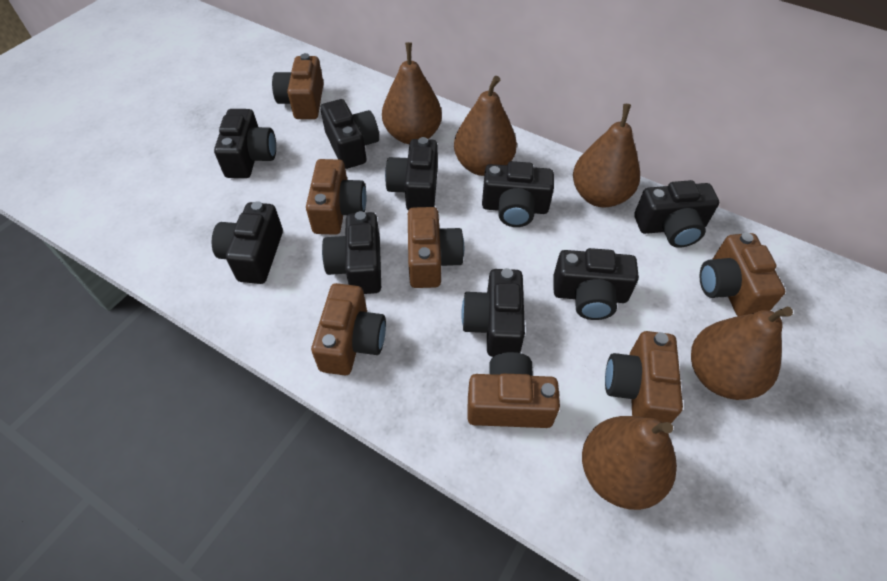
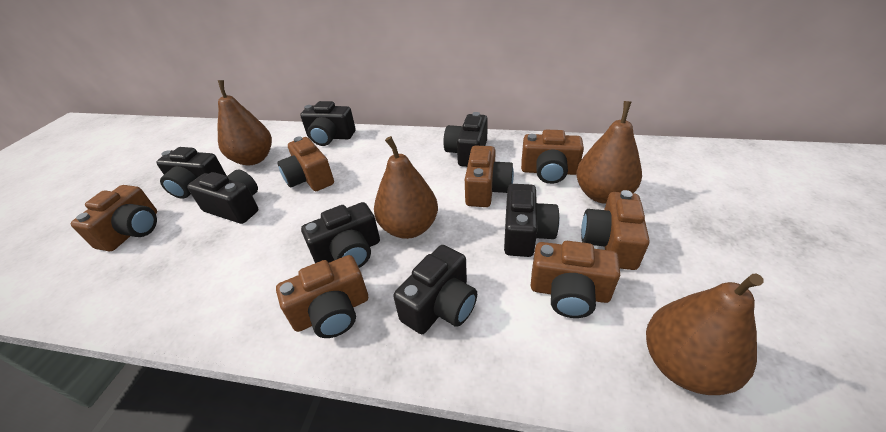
black camera: [212,201,283,284] [214,109,276,178] [320,99,379,169] [322,211,381,294] [385,137,438,211] [461,268,525,357] [482,161,554,227] [553,248,639,320] [634,180,719,248] = 9 -> [156,147,227,199] [187,170,258,224] [300,101,356,146] [301,202,380,268] [393,245,477,334] [443,112,488,167] [504,184,559,257] = 7
brown pear: [382,42,442,144] [454,76,517,176] [573,104,640,207] [582,416,677,510] [691,307,793,400] = 5 -> [218,80,272,166] [374,136,438,239] [576,101,642,204] [646,274,764,395] = 4

